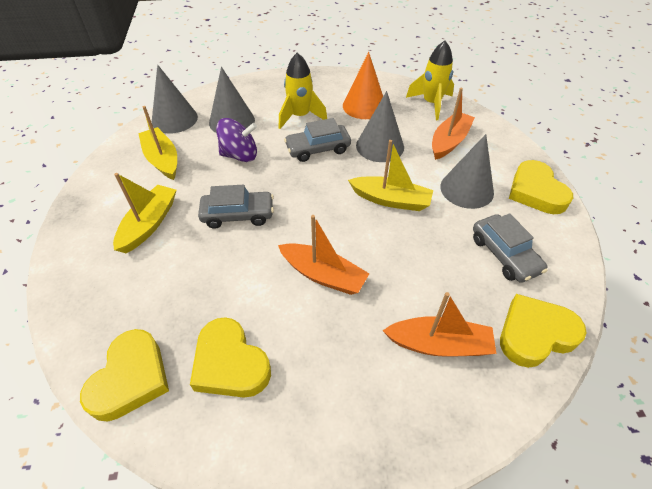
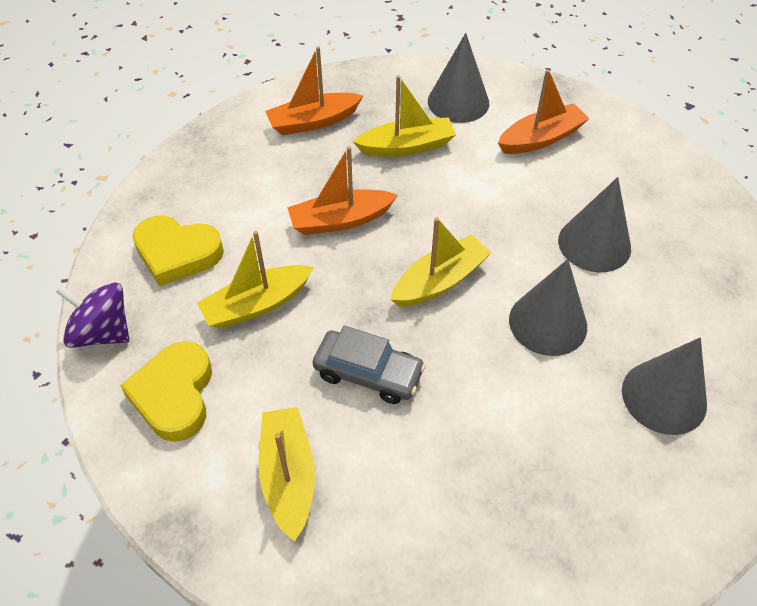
grey car: [198,184,274,229] [284,118,351,162] [473,214,548,283] = 3 -> [313,325,426,404] = 1
orange cone: [343,52,383,119] = 1 -> none = 0
yellow boat: [113,173,177,253] [138,106,177,180] [348,140,433,211] = 3 -> [197,231,314,329] [259,407,315,542] [353,75,456,157] [390,217,492,307] = 4
yellow heart: [80,329,169,422] [190,317,271,398] [500,294,587,368] [509,160,573,214] = 4 -> [120,341,212,442] [133,215,224,286] = 2
yellow rocket: [279,53,327,129] [406,41,454,120] = 2 -> none = 0

